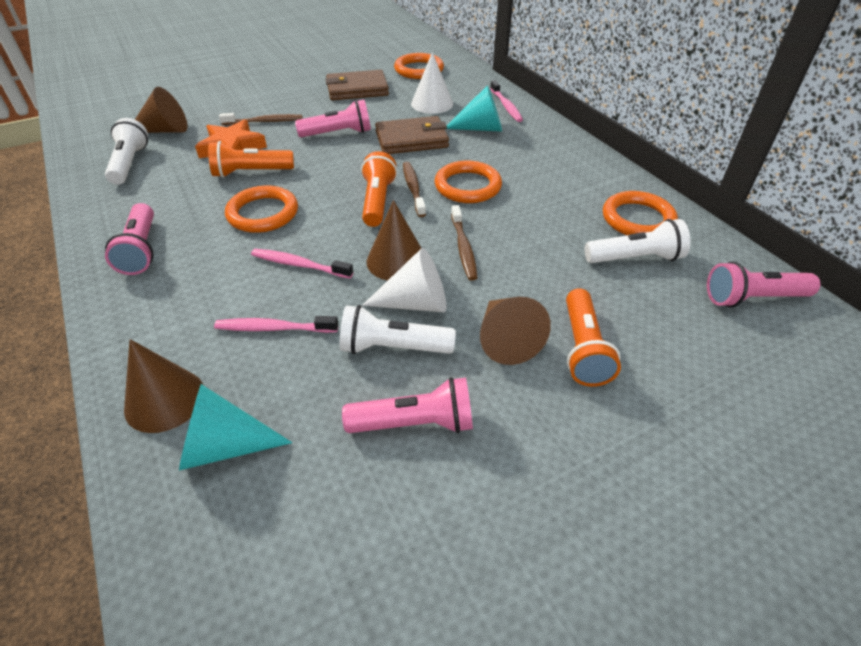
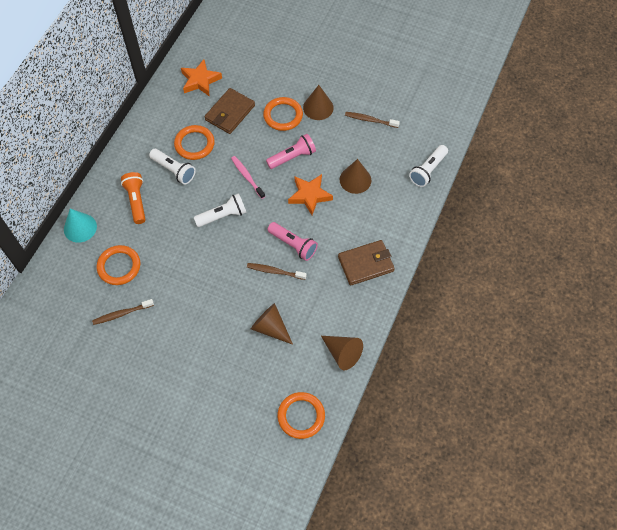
orange flashlight: [208,141,294,178] [361,151,397,227] [566,288,621,387] = 3 -> [121,172,146,224] = 1
orange star: [195,119,267,158] = 1 -> [181,59,222,96] [288,174,333,215] = 2
pink flashlight: [105,203,154,275] [295,100,371,137] [342,377,473,433] [707,261,820,307] = 4 -> [266,134,316,169] [267,222,318,261] = 2
pink toothbrush: [214,316,338,333] [251,249,353,279] [490,80,523,122] = 3 -> [231,156,265,199] = 1
turquoise cone: [179,384,292,471] [447,85,502,132] = 2 -> [64,208,97,243] = 1
white cone: [362,248,446,312] [411,52,453,114] = 2 -> none = 0

